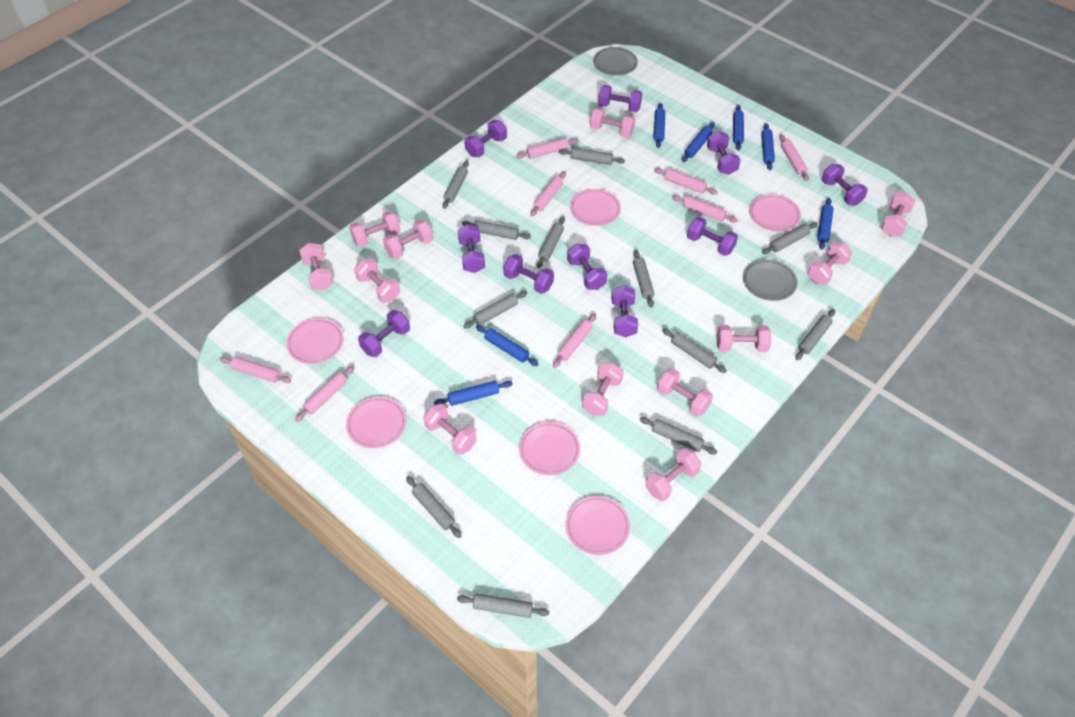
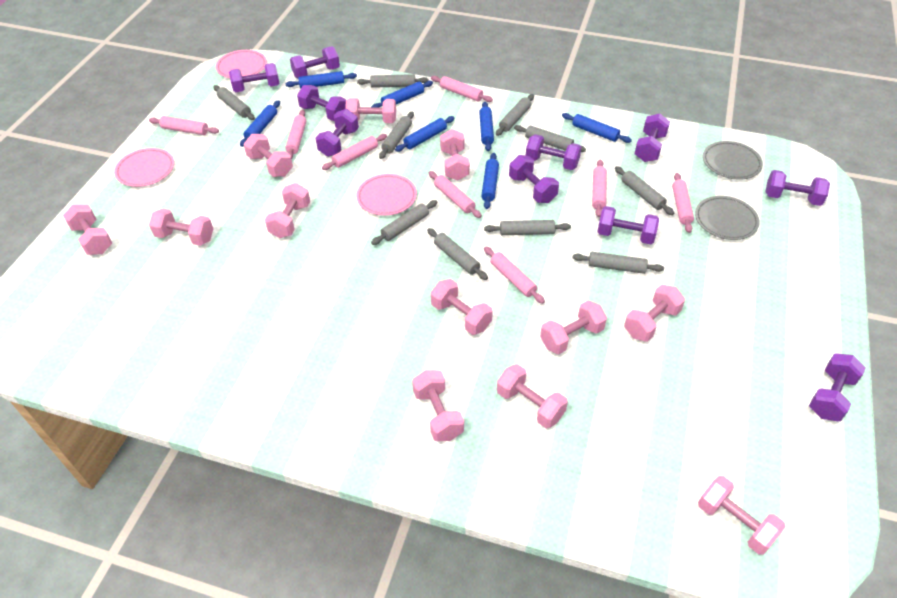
grey rolling pin: [406,476,461,538] [442,161,469,209] [457,594,549,618] [462,220,531,240] [463,291,527,328] [537,217,565,268] [559,148,625,165] [633,250,654,307] [640,417,717,454] [662,328,727,373] [762,222,818,254] [795,309,835,360] = 12 -> [213,85,255,120] [357,74,429,88] [371,200,438,245] [379,112,414,159] [427,228,488,280] [484,220,571,235] [496,94,534,136] [514,125,586,152] [572,252,664,274] [615,166,674,215] = 10
pink plate: [286,318,344,364] [346,397,406,448] [519,422,580,475] [566,496,630,555] [570,189,621,226] [749,194,801,232] = 6 -> [114,148,174,187] [216,50,267,78] [356,174,417,216] = 3

